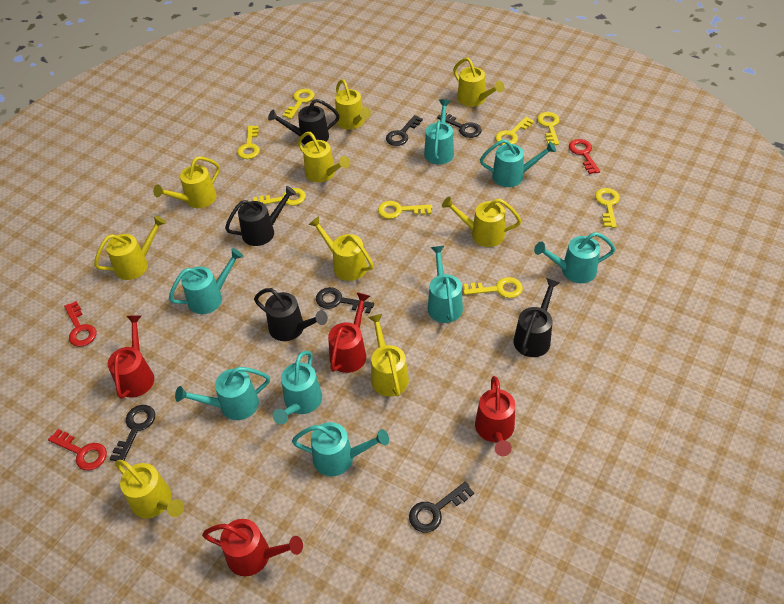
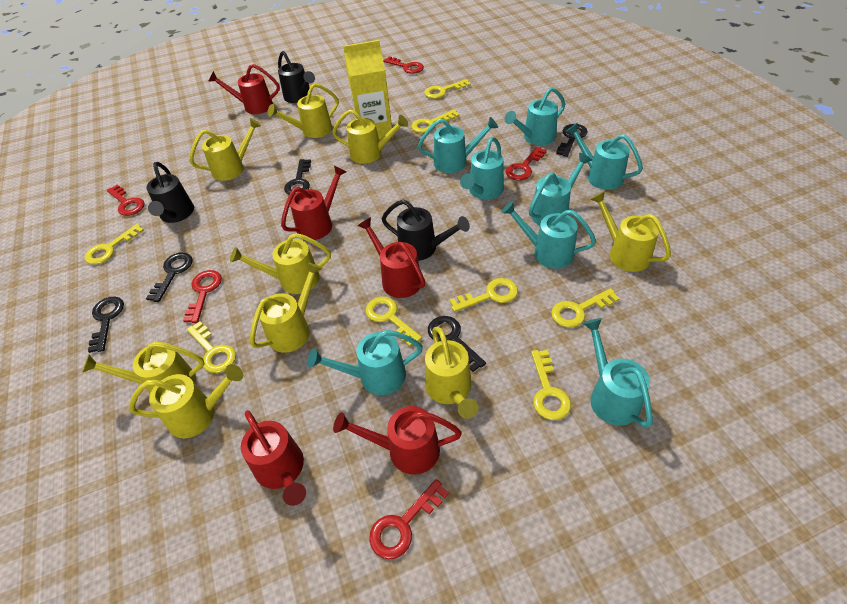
black watering can: [225,186,296,246] [254,288,328,341] [268,99,340,145] [514,278,560,357] = 4 -> [146,162,194,223] [278,51,315,103] [382,199,470,261] = 3
red key: [48,429,107,470] [64,301,96,347] [569,139,600,174] = 3 -> [107,185,145,216] [183,270,222,323] [369,479,449,559] [383,56,424,74] [506,147,547,180] = 5
red watering can: [108,316,154,399] [202,519,303,576] [328,292,370,373] [475,376,515,456] = 4 -> [208,64,280,114] [241,410,306,506] [281,165,346,240] [333,406,462,475] [358,217,425,298] = 5
yellow carton: none = 0 -> [343,40,393,140] = 1

